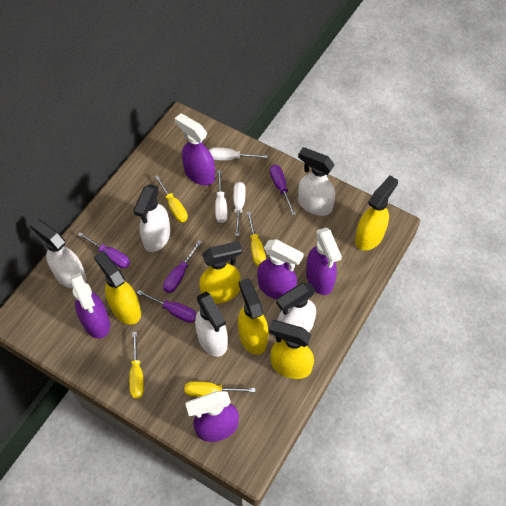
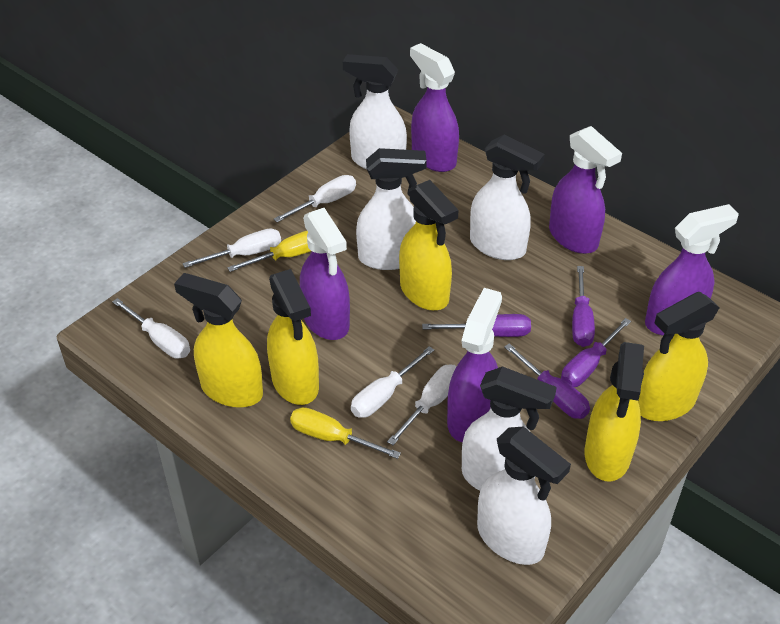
white screwdriver: [209,147,268,161] [215,170,228,223] [233,182,246,236] = 3 -> [112,298,190,359] [183,228,281,268] [274,175,356,222] [351,346,434,418] [387,364,457,445] = 5
yellow screwdriver: [129,332,144,398] [154,175,188,222] [185,381,255,397] [247,211,266,267] = 4 -> [227,231,311,272] [290,407,401,459] = 2

